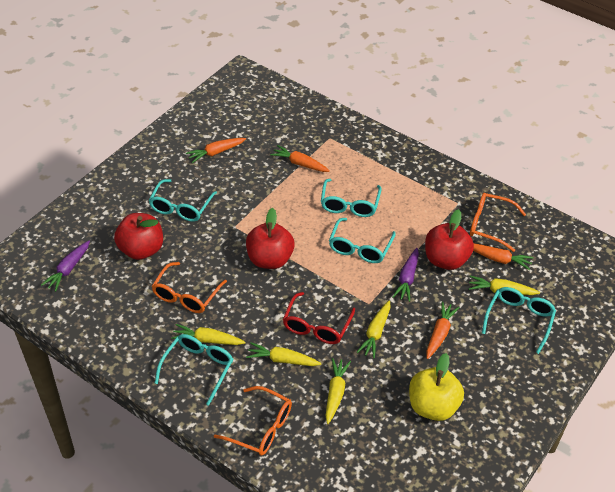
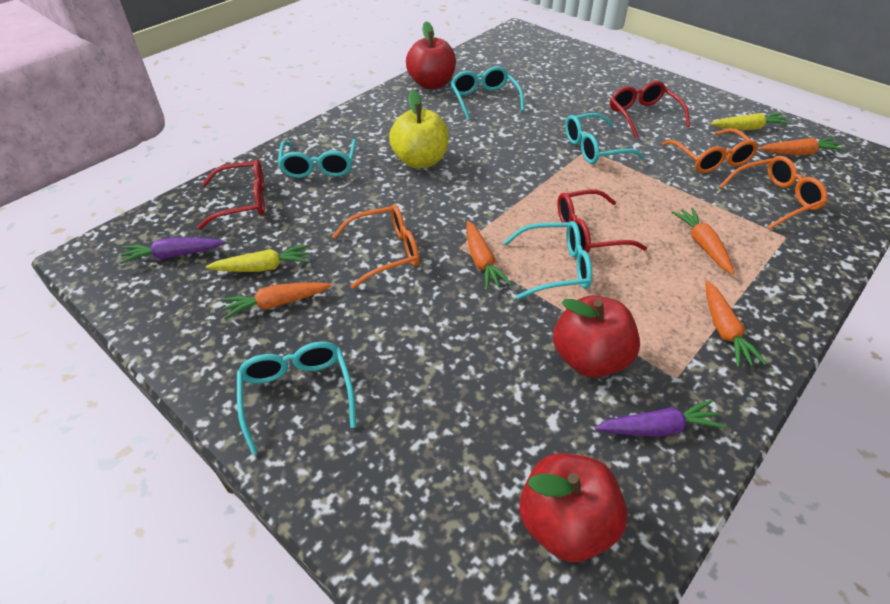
orange carrot: [186,138,246,163] [270,145,330,172] [426,301,460,359] [473,243,534,270] = 4 -> [221,282,331,319] [466,221,511,290] [671,208,734,274] [705,280,767,367] [760,138,845,156] = 5
red glasses: [283,292,355,344] = 1 -> [197,159,265,229] [557,190,647,253] [610,81,690,138] = 3
yellow carrot: [171,324,246,345] [246,342,321,366] [326,358,351,424] [356,300,390,358] [469,276,540,295] = 5 -> [206,245,310,272] [711,113,791,130] = 2

